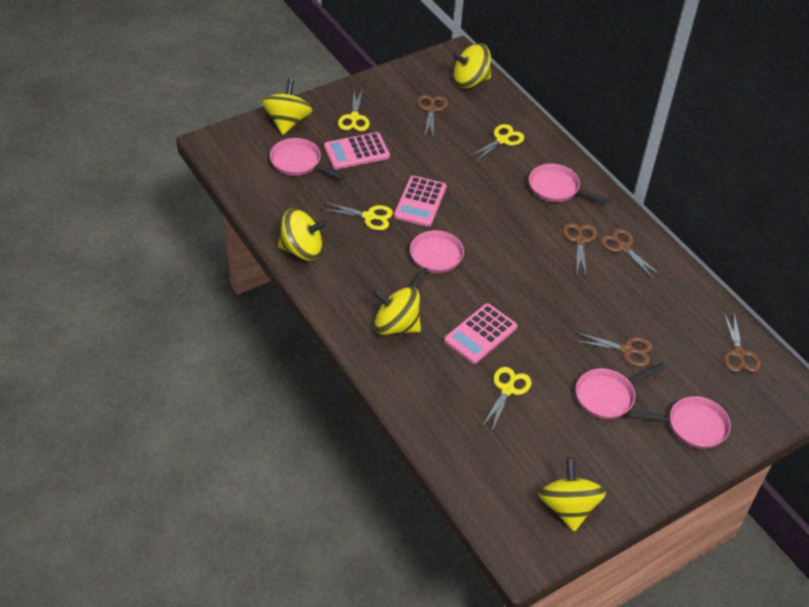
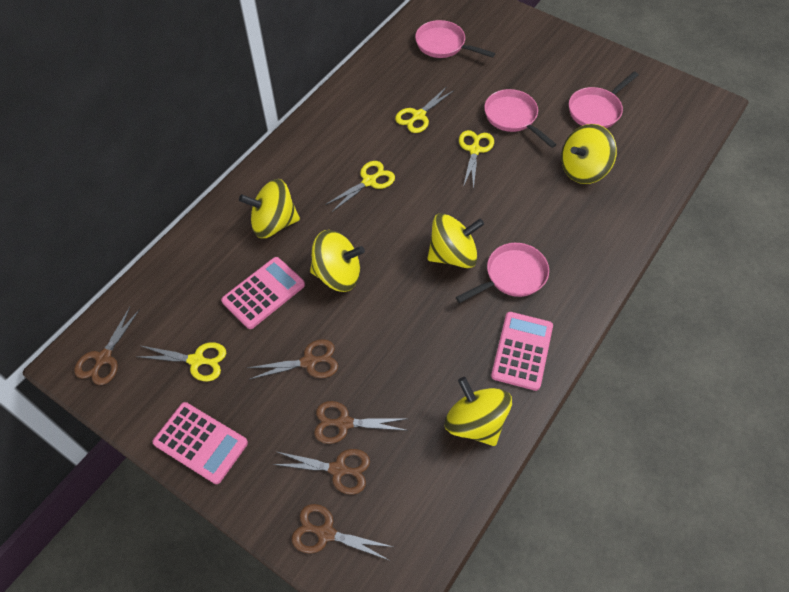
pink pan: [270,138,346,180] [410,230,464,288] [529,164,612,204] [576,363,666,419] [629,396,731,449] = 5 -> [415,20,495,58] [456,243,549,303] [484,89,557,148] [569,71,639,128] = 4

